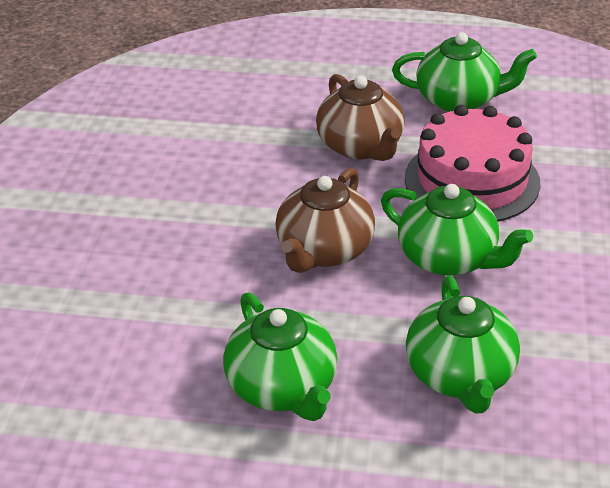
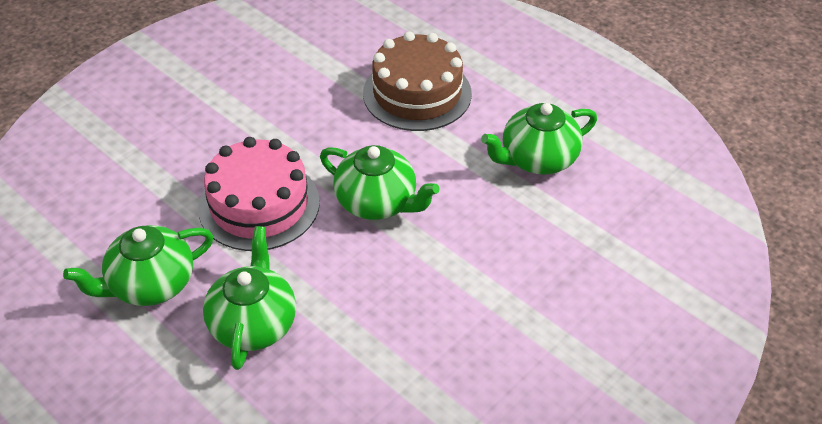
brown cake: none = 0 -> [363,31,472,131] = 1
brown teapot: [275,168,375,273] [316,74,405,161] = 2 -> none = 0

